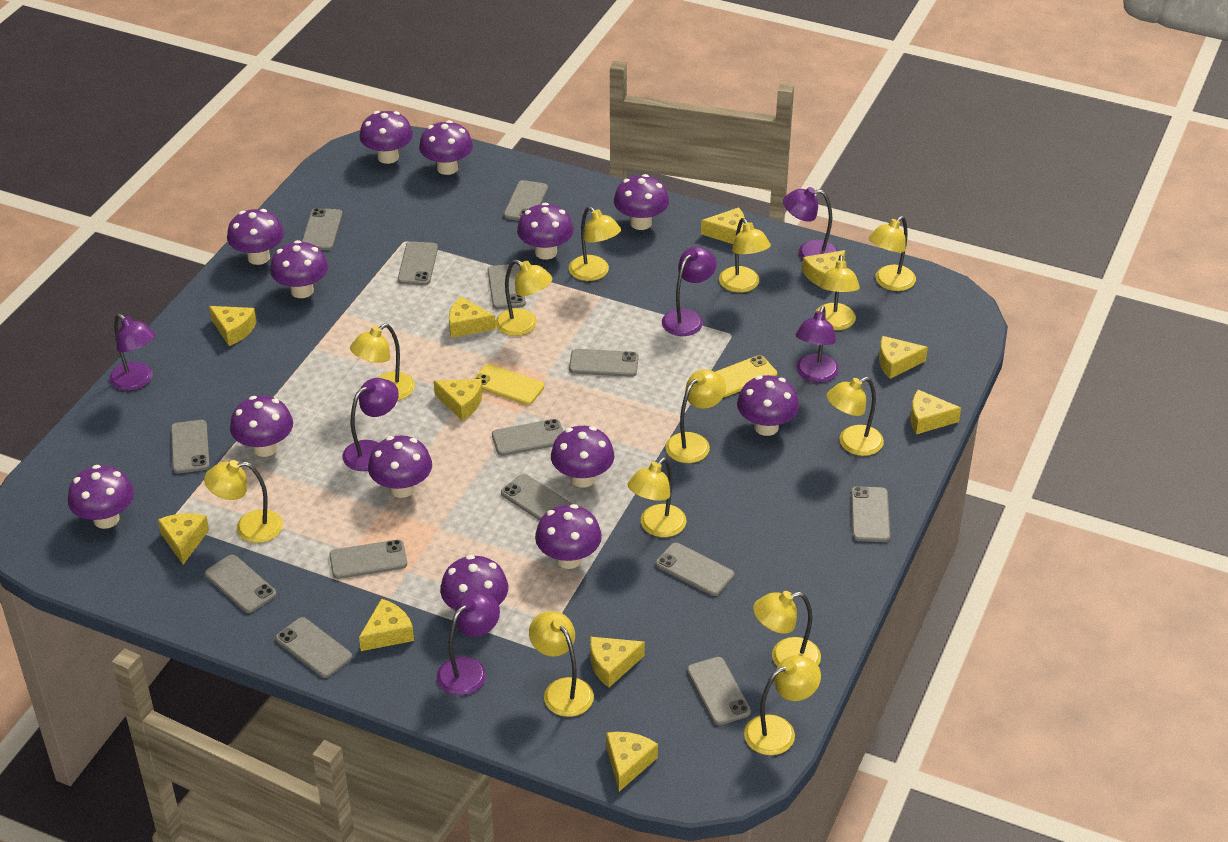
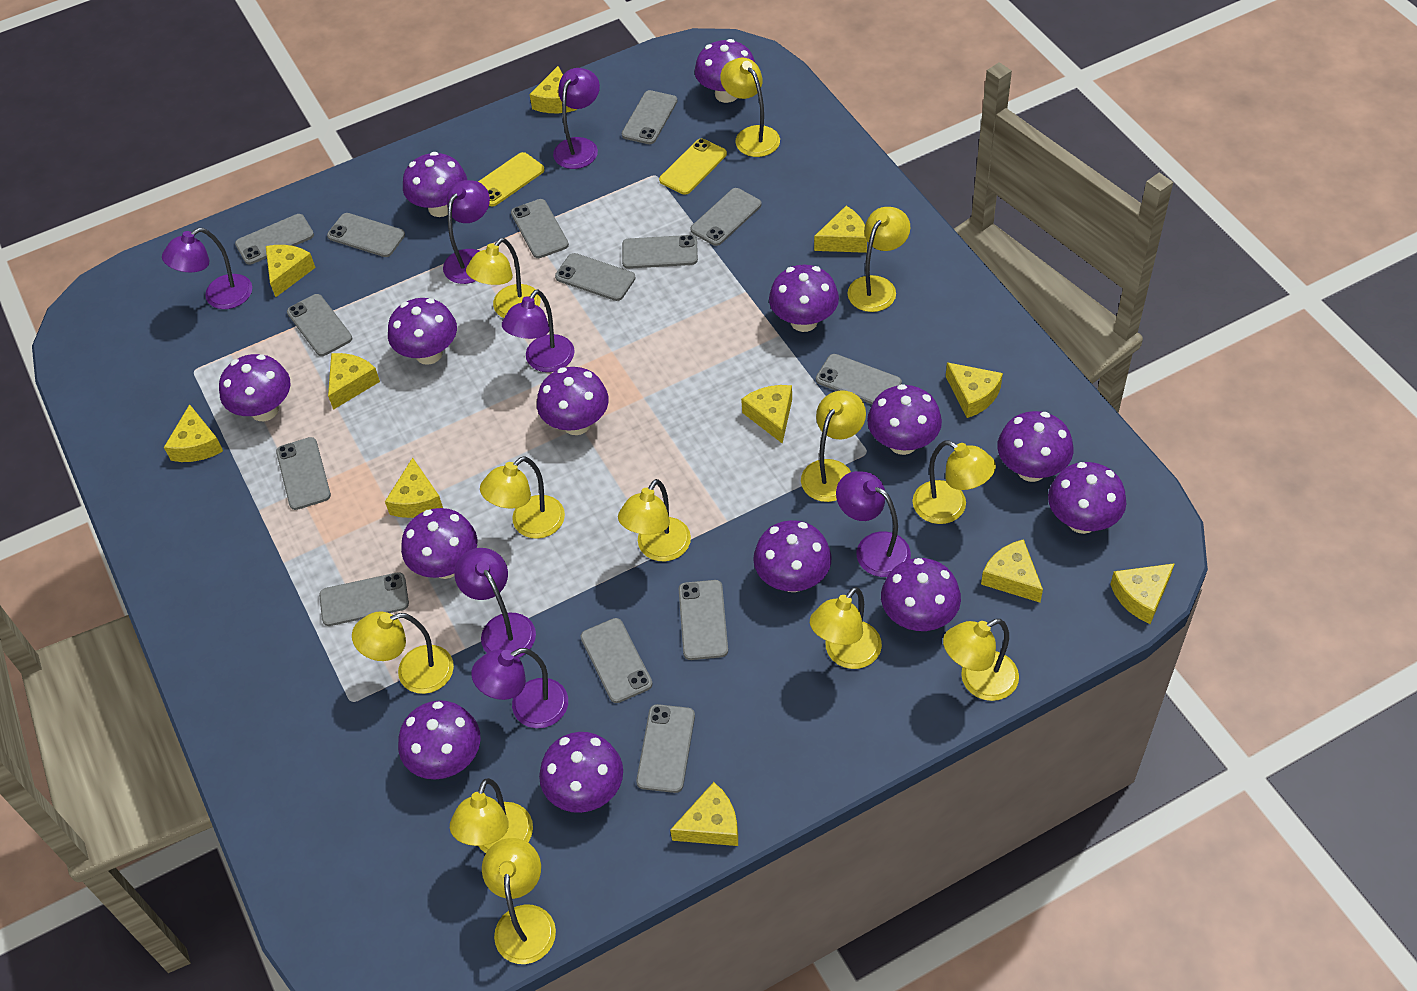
purple lamp: [109,314,156,391] [342,378,399,471] [437,592,500,695] [662,247,717,336] [783,187,838,260] [796,306,839,383] = 6 -> [162,228,252,309] [443,180,490,284] [455,548,536,658] [471,648,568,728] [502,290,575,372] [553,68,600,169] [836,471,911,577] = 7
purple mushroom: [68,465,134,529] [227,209,284,265] [230,396,293,457] [270,240,328,298] [360,111,413,164] [368,436,432,498] [419,120,473,175] [440,555,508,611] [517,203,574,259] [535,504,602,569] [551,426,614,488] [614,174,669,230] [737,375,799,436] = 13 -> [219,354,290,421] [388,298,457,365] [398,700,481,780] [401,508,477,579] [403,152,467,217] [537,367,609,435] [539,732,623,813] [695,39,755,103] [753,520,832,592] [769,265,839,332] [867,384,942,455] [881,558,961,631] [997,411,1073,482] [1048,462,1126,534] = 14
yellow lamp: [204,460,283,543] [350,324,415,400] [495,259,552,336] [529,611,594,717] [569,206,621,281] [628,457,686,537] [665,370,726,463] [719,218,771,293] [744,655,821,755] [753,591,821,666] [815,255,860,330] [826,377,884,456] [869,216,916,291] = 13 -> [352,611,454,694] [450,778,533,853] [466,238,541,318] [480,456,565,539] [482,838,556,964] [618,479,691,561] [720,58,780,157] [801,390,866,502] [810,587,882,669] [847,207,910,312] [912,440,996,524] [943,619,1019,701] = 12

